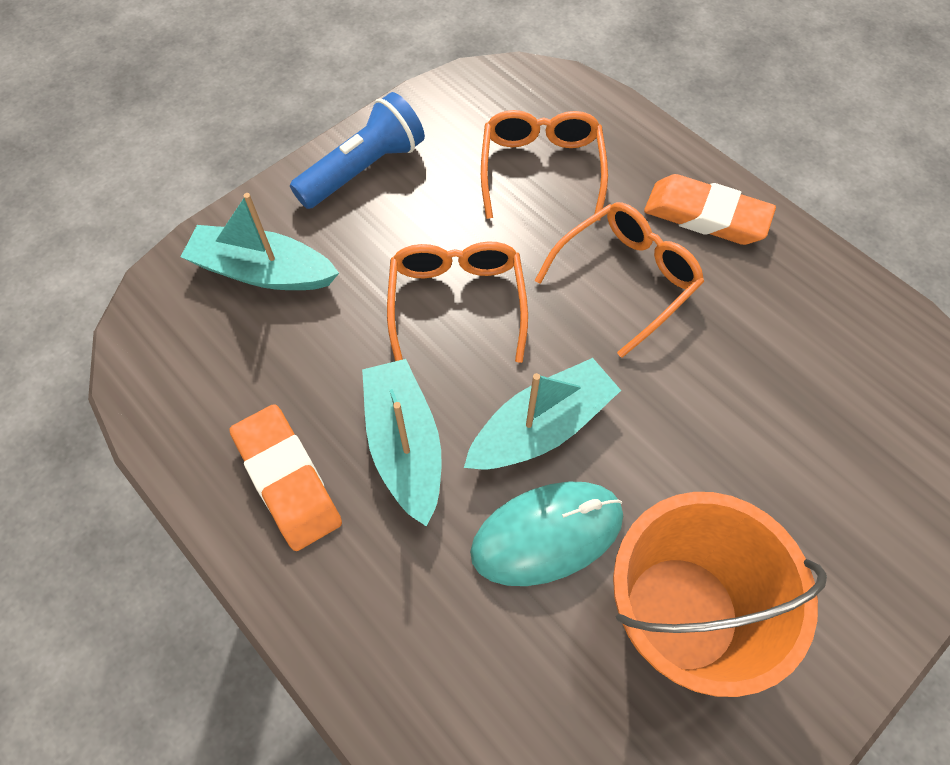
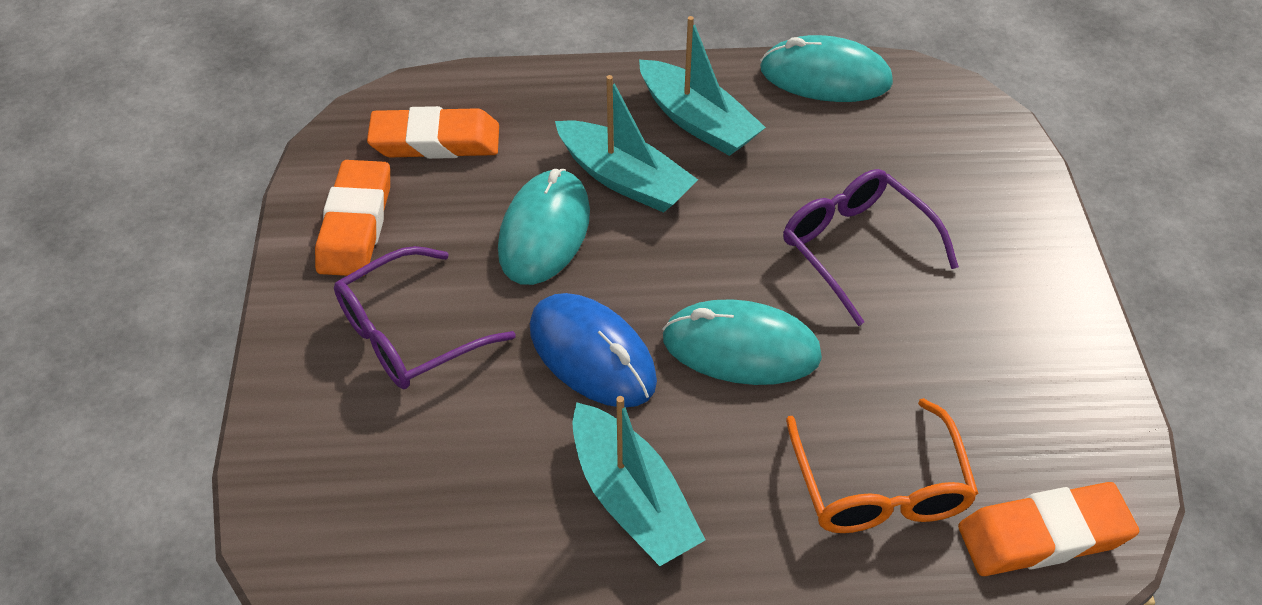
blue flashlight: [290,92,425,209] = 1 -> none = 0
blue mouse: none = 0 -> [530,293,657,407] = 1
orange bucket: [613,492,827,697] = 1 -> none = 0
orange eraser: [229,404,342,551] [644,174,776,245] = 2 -> [315,160,390,276] [367,106,499,159] [958,482,1139,576] = 3
orange glasses: [387,241,528,363] [481,110,608,221] [534,202,704,358] = 3 -> [786,398,979,533] = 1
purple glasses: none = 0 -> [334,246,516,389] [783,169,959,326] = 2
turquoise mouse: [470,481,623,586] = 1 -> [498,169,590,285] [662,300,822,385] [760,35,893,102] = 3

